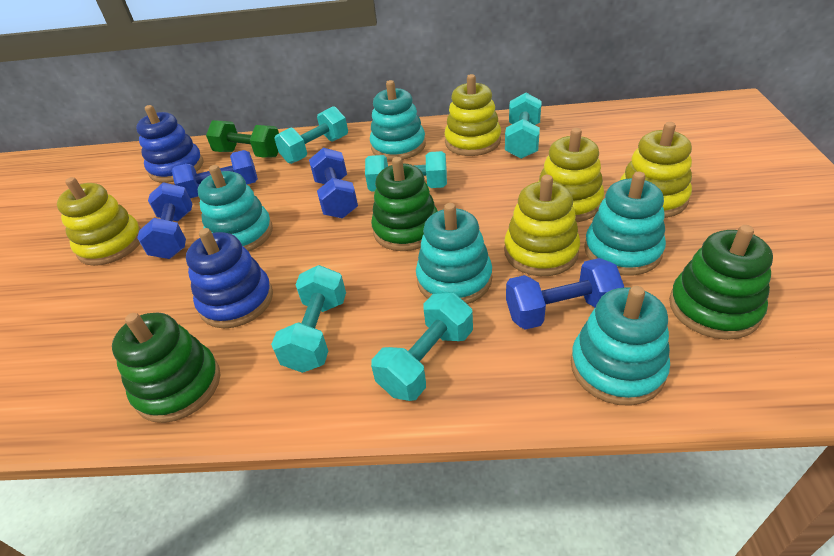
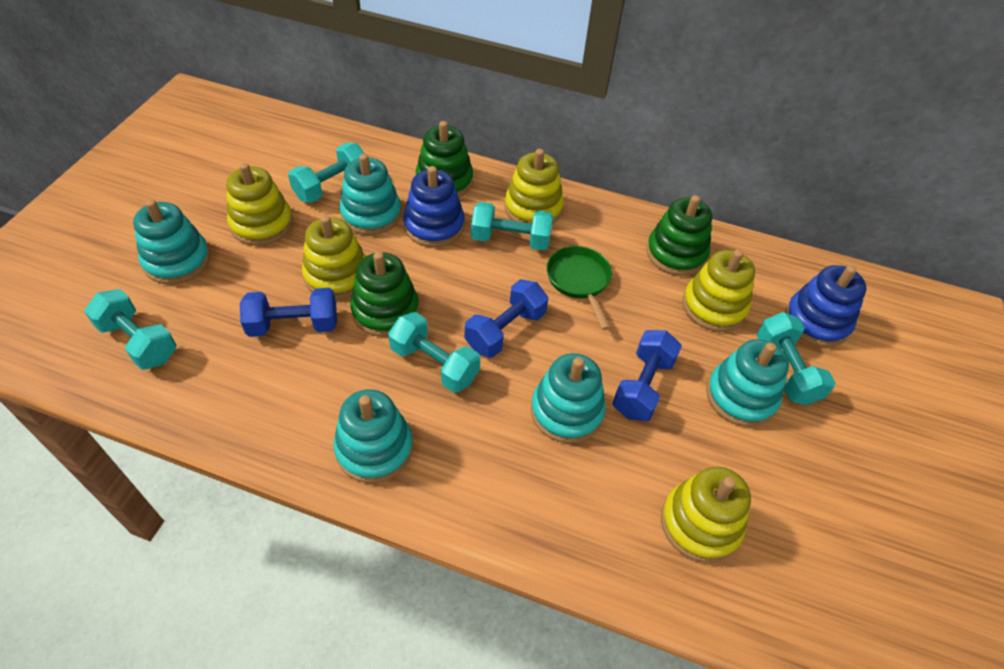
blue dumbbell: [137,182,192,259] [172,150,258,198] [309,148,358,219] [506,258,624,330] = 4 -> [240,288,337,337] [465,279,548,358] [612,330,682,421] = 3
green dumbbell: [206,120,279,158] = 1 -> none = 0
green pan: none = 0 -> [547,246,612,330] = 1

